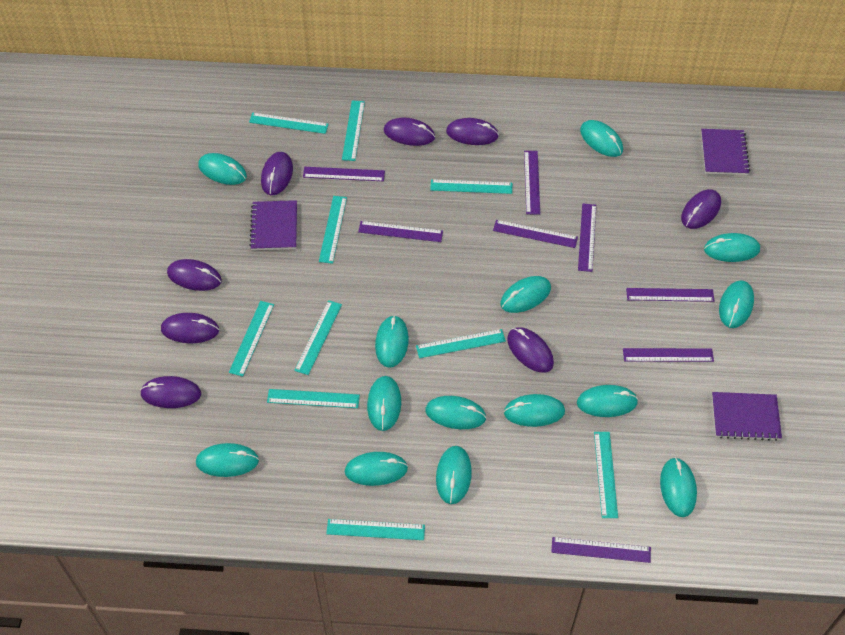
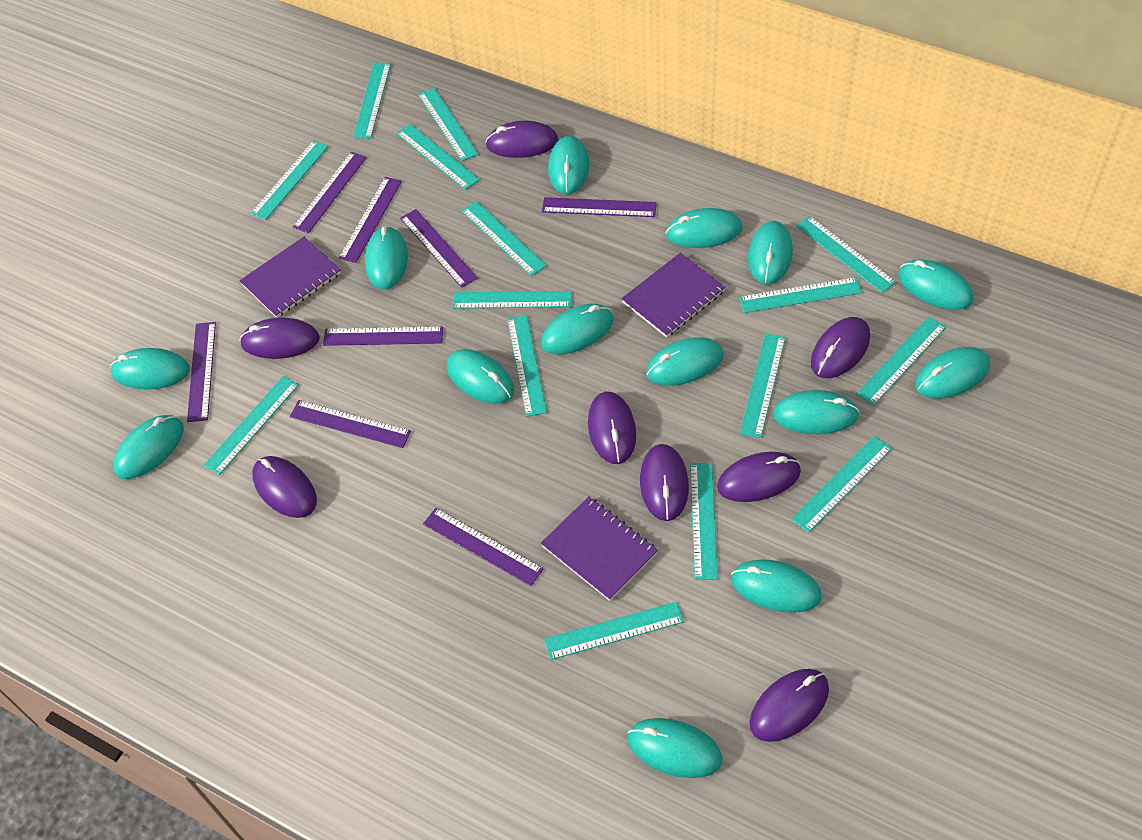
turquoise ruler: [229,301,274,376] [249,113,329,134] [267,389,360,408] [294,300,342,375] [319,196,347,264] [326,519,425,540] [342,100,365,161] [416,329,506,358] [430,179,512,194] [594,432,618,518] = 10 -> [204,376,299,475] [251,140,328,220] [353,63,391,139] [397,124,479,190] [418,88,479,161] [453,291,572,309] [462,201,547,276] [507,315,547,417] [544,602,684,660] [690,463,718,580] [739,277,862,313] [740,333,786,438] [791,436,892,533] [796,216,896,293] [856,317,946,406] = 15

